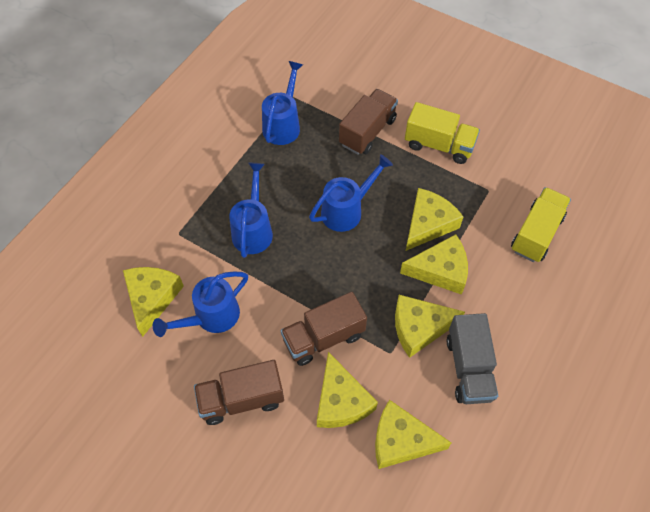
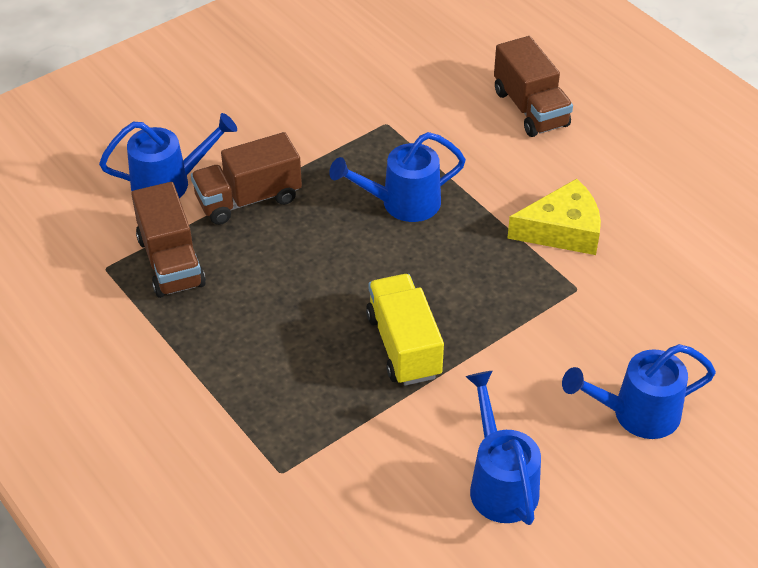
grey truck: [447,313,498,404] = 1 -> none = 0
yellow cheese: [123,267,184,337] [317,352,378,428] [375,400,451,469] [395,295,465,358] [400,234,468,295] [406,188,463,251] = 6 -> [507,179,601,255] = 1
yellow truck: [405,102,480,164] [511,187,571,262] = 2 -> [366,274,444,386] = 1

